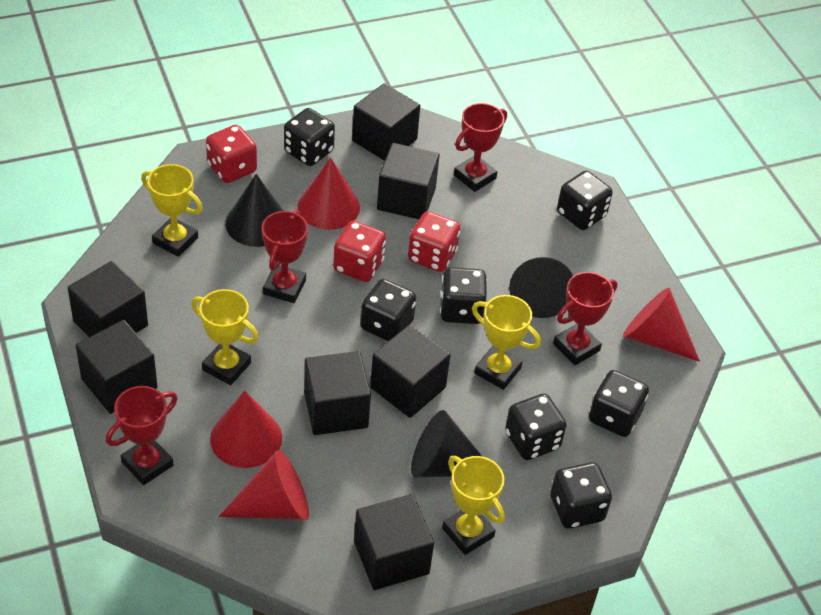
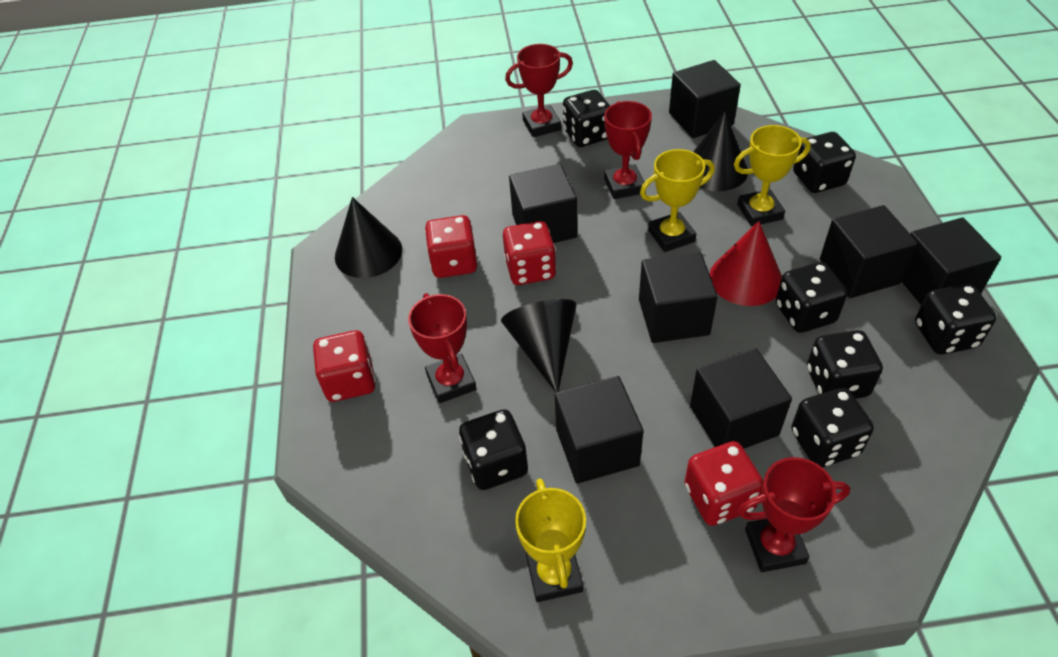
red cone: [210,391,282,468] [219,450,309,520] [298,157,360,230] [623,288,700,362] = 4 -> [710,221,782,306] = 1
red dice: [206,125,257,183] [333,221,386,282] [408,211,460,272] = 3 -> [313,330,376,402] [425,215,478,278] [503,221,556,285] [685,441,763,526] = 4
yellow trophy: [141,164,203,257] [191,289,259,385] [442,456,505,555] [472,295,541,390] = 4 -> [515,479,586,602] [640,149,715,252] [734,125,811,226] = 3

